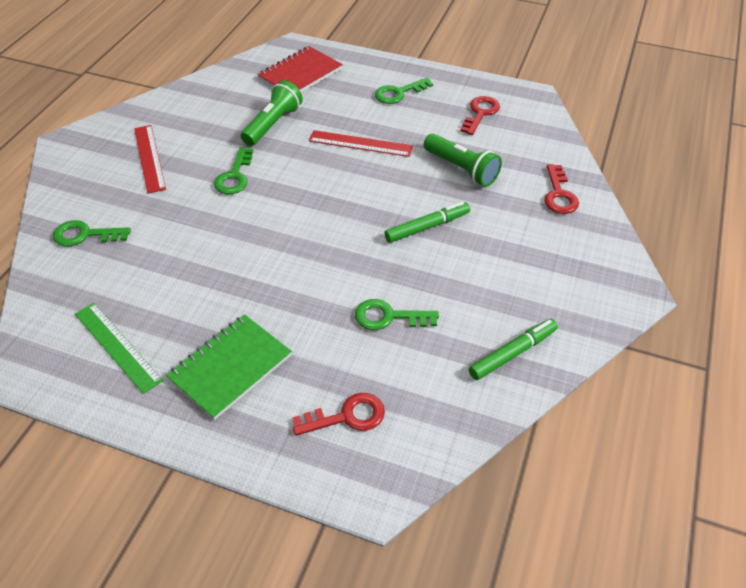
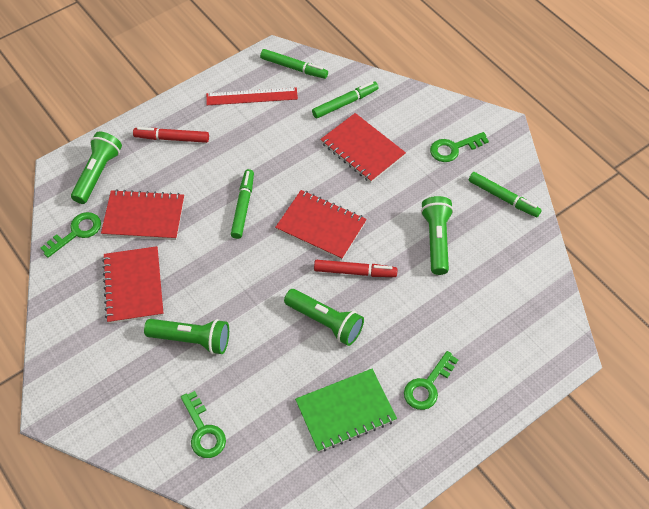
green flashlight: [241,80,303,146] [424,134,502,187] = 2 -> [71,132,122,204] [144,319,229,354] [284,289,364,346] [421,196,454,275] = 4
green marker: [384,202,470,243] [469,319,558,380] = 2 -> [231,169,254,239] [260,49,328,79] [312,82,378,119] [469,172,542,217] = 4
green ruler: [75,303,163,394] = 1 -> none = 0
red key: [292,393,385,436] [460,96,500,135] [544,164,579,214] = 3 -> none = 0
red marker: none = 0 -> [133,127,209,143] [314,260,397,277] = 2
red notebook: [257,46,343,92] = 1 -> [101,189,184,240] [102,246,164,324] [275,190,367,260] [320,113,406,183] = 4
red ruler: [134,125,166,193] [309,130,413,157] = 2 -> [206,88,298,105] = 1

